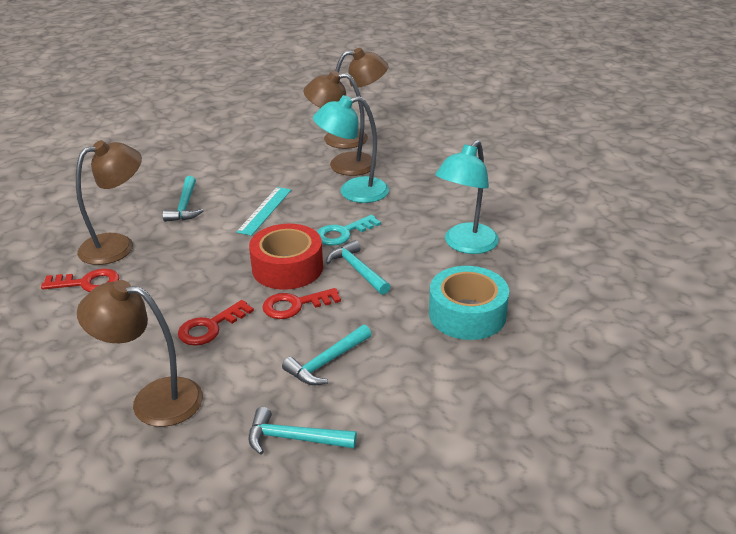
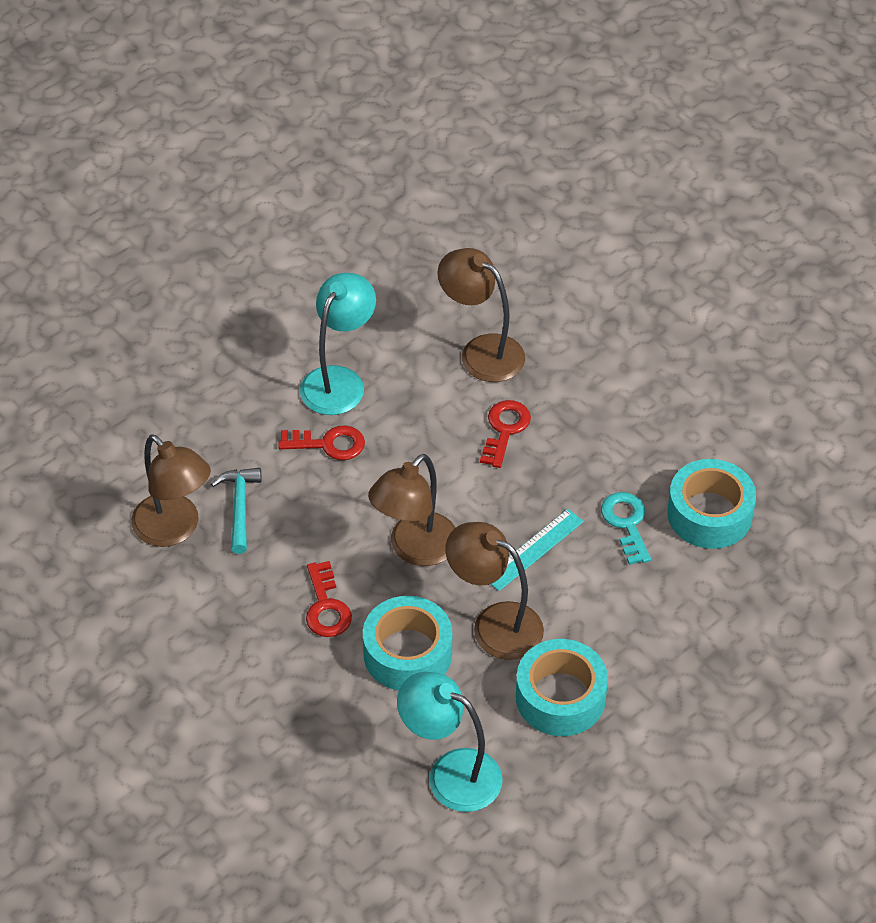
red tape: [249,224,323,290] = 1 -> none = 0
turquoise hammer: [163,176,203,222] [248,407,357,455] [282,325,371,385] [326,240,391,295] = 4 -> [211,468,261,554] = 1
turquoise tape: [429,266,509,340] = 1 -> [363,596,452,691] [516,639,608,736] [667,459,756,549] = 3

